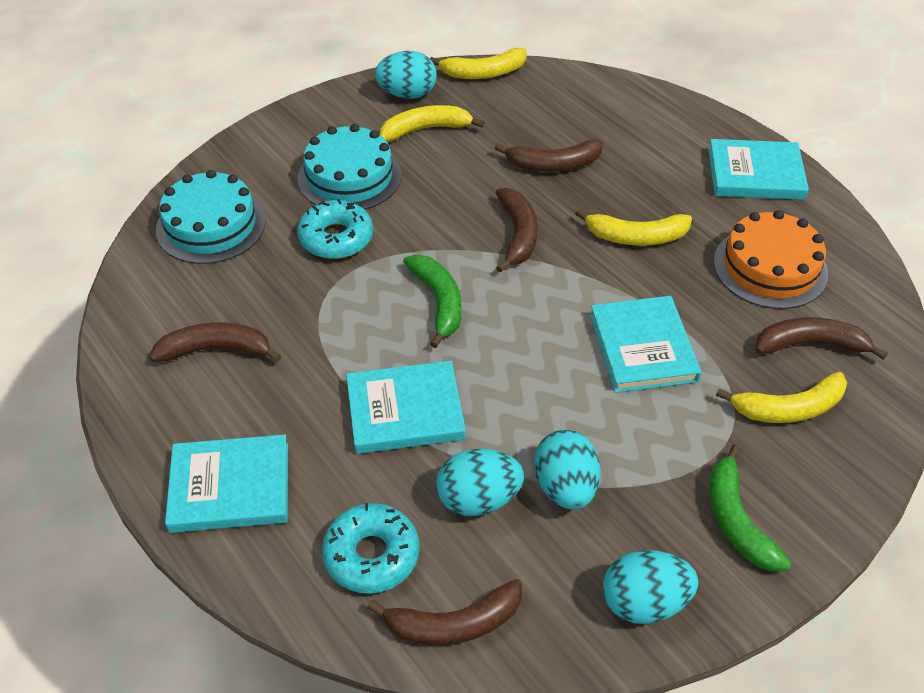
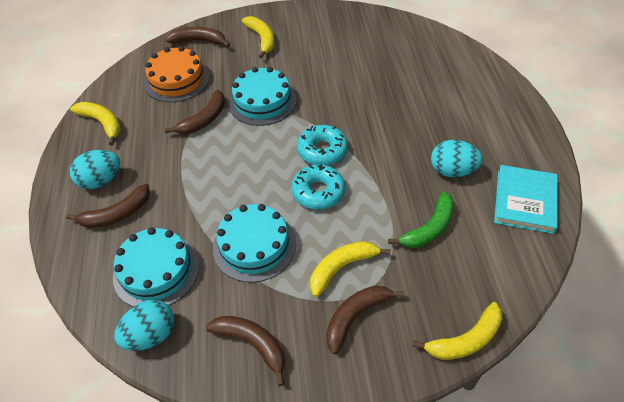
green banana: [403,255,461,348] [709,444,791,572] = 2 -> [388,191,454,248] = 1
turquoise book: [165,435,288,533] [346,361,466,454] [590,296,701,393] [708,139,809,200] = 4 -> [494,165,558,234] = 1
turquoise cake: [156,170,266,264] [298,124,401,210] = 2 -> [113,227,199,307] [213,204,296,283] [229,67,297,126] = 3
turquoise egg: [375,51,437,99] [436,449,524,516] [534,430,601,510] [603,550,698,624] = 4 -> [70,150,120,189] [114,300,175,351] [431,140,483,177] = 3

